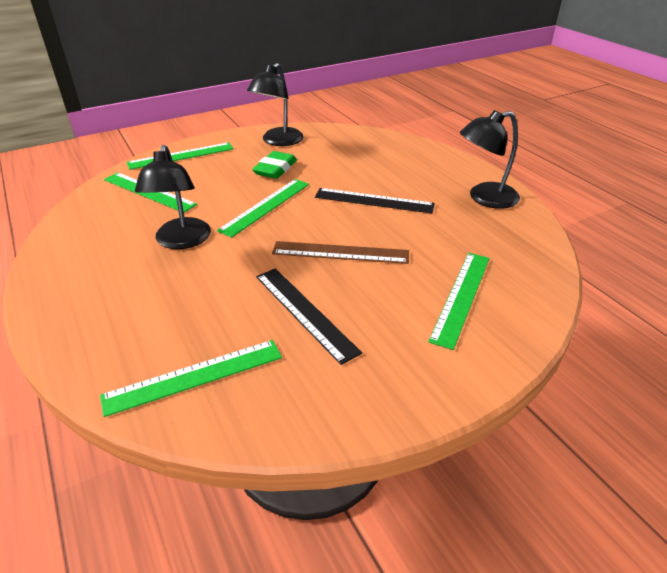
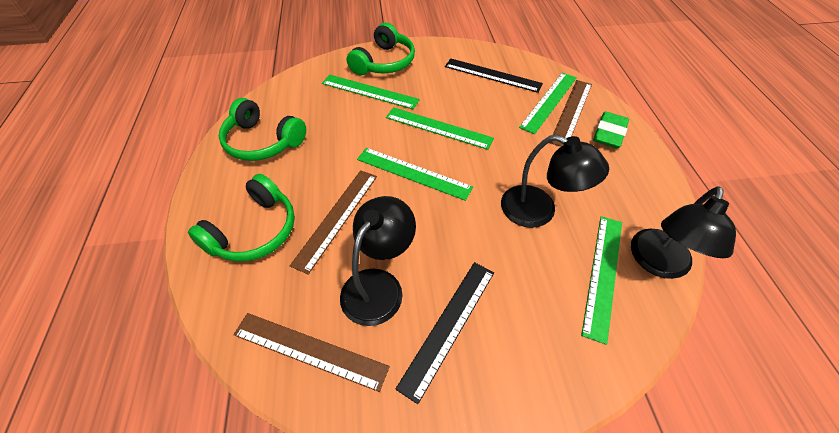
brown ruler: [272,241,409,264] = 1 -> [233,313,390,392] [290,170,377,275] [549,80,592,147] = 3
green headphones: none = 0 -> [188,174,295,262] [219,98,306,161] [346,23,415,75] = 3

